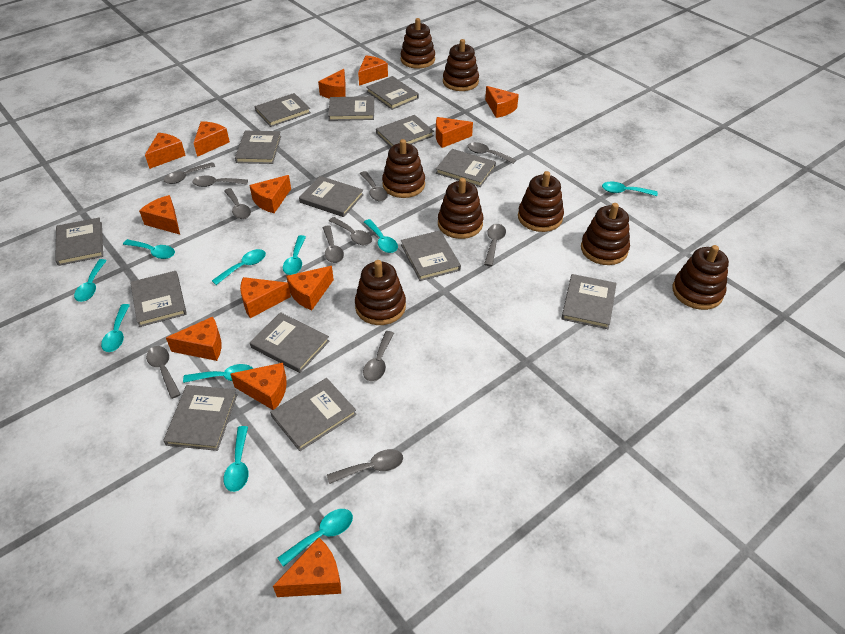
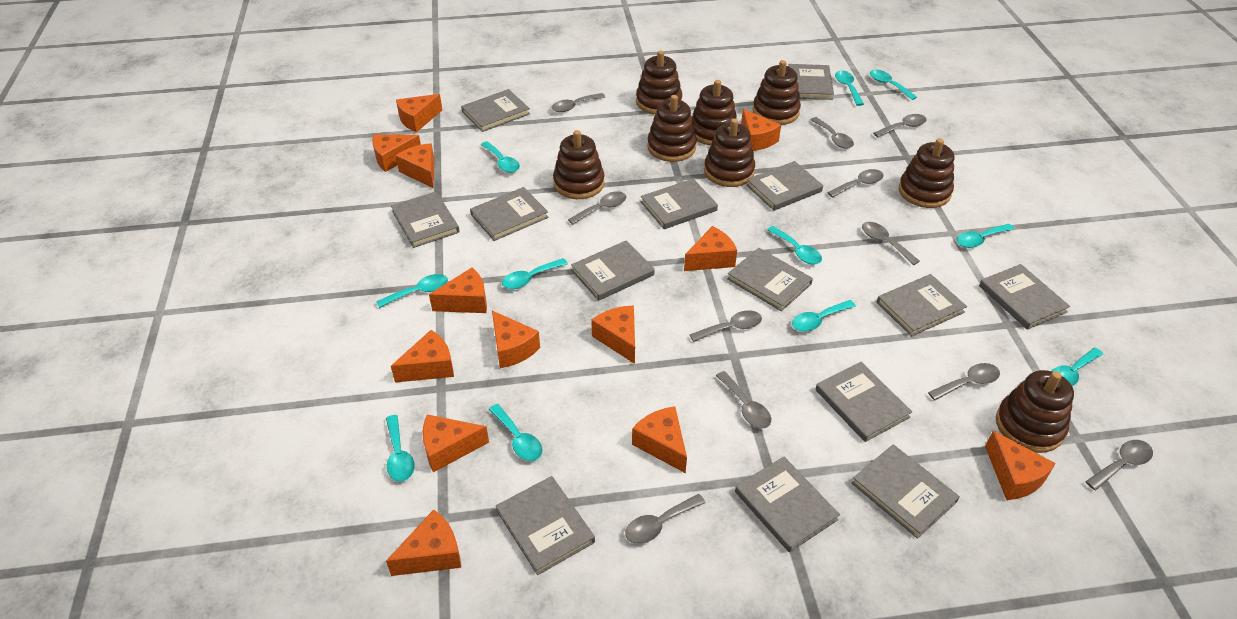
turquoise spoon: [74,259,107,302] [101,304,130,352] [123,239,175,259] [183,364,253,383] [212,249,266,285] [223,426,248,492] [278,509,353,567] [283,235,306,275] [364,219,398,253] [602,182,658,196] = 10 -> [376,274,448,308] [386,415,415,482] [481,141,520,173] [488,404,542,461] [502,258,568,289] [767,226,822,264] [792,300,856,332] [835,71,864,106] [870,70,917,100] [957,224,1014,248] [1052,348,1103,386] = 11

